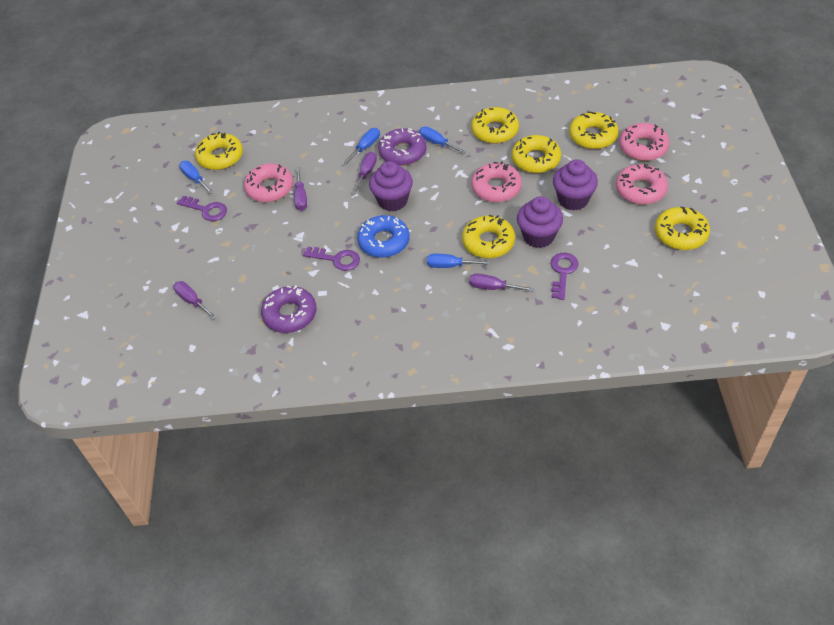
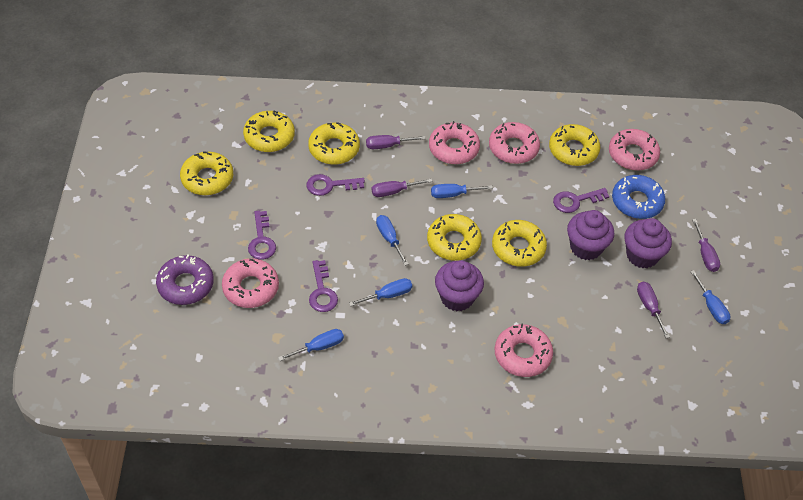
blue screwdriver: [179,161,214,194] [343,128,380,165] [419,127,466,154] [427,254,490,268] = 4 -> [278,329,344,361] [349,278,412,306] [376,215,408,266] [431,184,493,198] [690,270,730,324] = 5
pink donut: [244,163,293,202] [471,162,522,202] [616,164,668,205] [619,123,670,161] = 4 -> [222,258,279,308] [429,121,480,164] [489,122,540,164] [495,323,553,377] [609,129,660,171] = 5
purple donut: [261,285,316,333] [378,128,427,166] = 2 -> [156,254,214,305] = 1
purple key: [177,196,227,221] [303,247,360,271] [551,253,579,300] = 3 -> [248,211,276,260] [306,174,365,196] [309,260,338,312] [553,188,609,213] = 4

